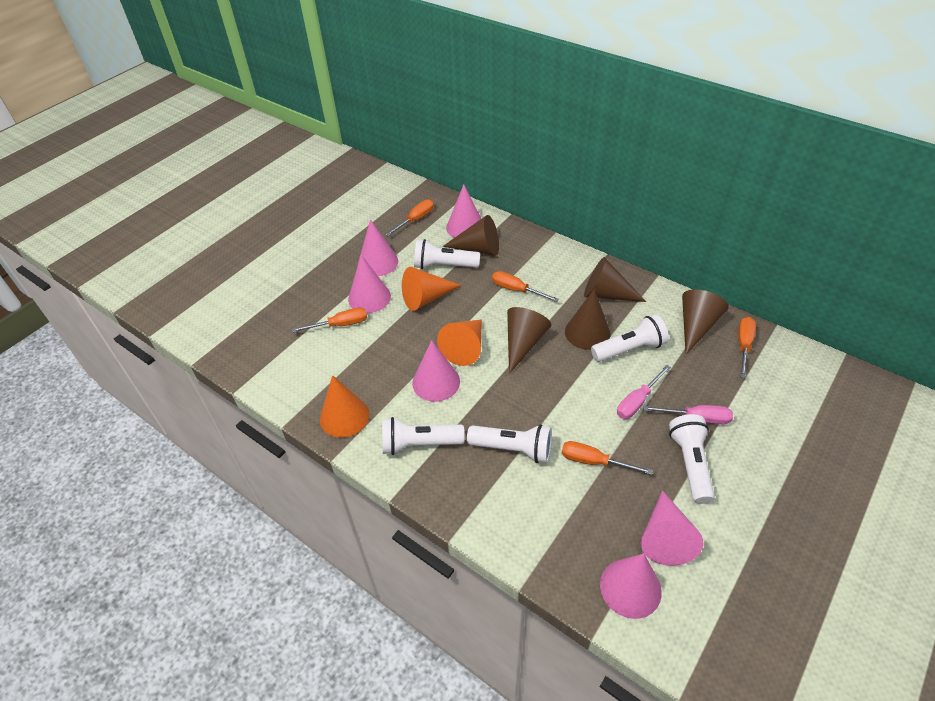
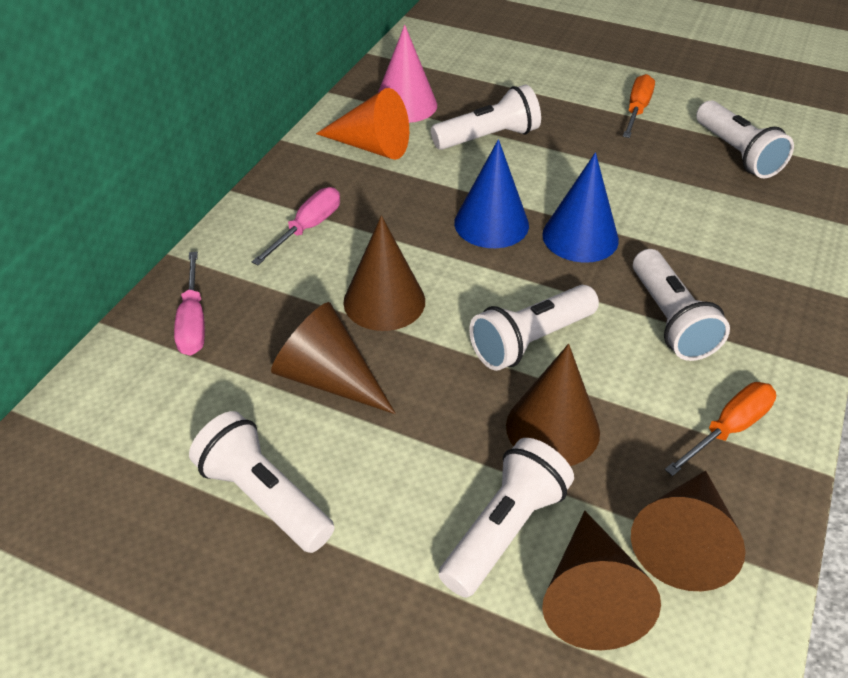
blue cone: none = 0 -> [454,139,529,248] [542,152,619,263] = 2
orange cone: [320,375,369,438] [402,267,461,311] [437,319,482,366] = 3 -> [316,88,409,160] = 1
orange screwdriver: [292,308,367,333] [385,199,434,236] [492,271,559,302] [562,441,653,475] [738,317,756,378] = 5 -> [623,74,655,138] [665,382,776,476] = 2
pink cone: [348,255,391,313] [358,219,398,276] [412,340,460,402] [446,184,482,238] [600,553,662,619] [641,490,703,566] = 6 -> [378,25,437,123] = 1
white flashlight: [382,417,465,455] [414,239,480,269] [467,424,552,463] [591,314,669,362] [669,414,715,504] = 5 -> [189,411,335,553] [431,84,541,150] [439,438,574,598] [469,285,599,371] [633,249,730,361] [696,101,794,179] = 6

